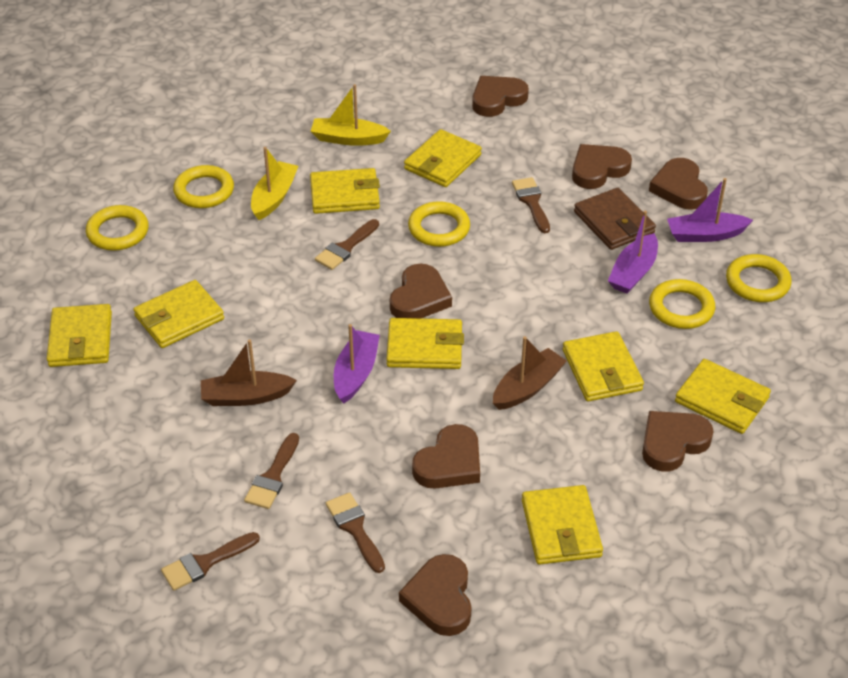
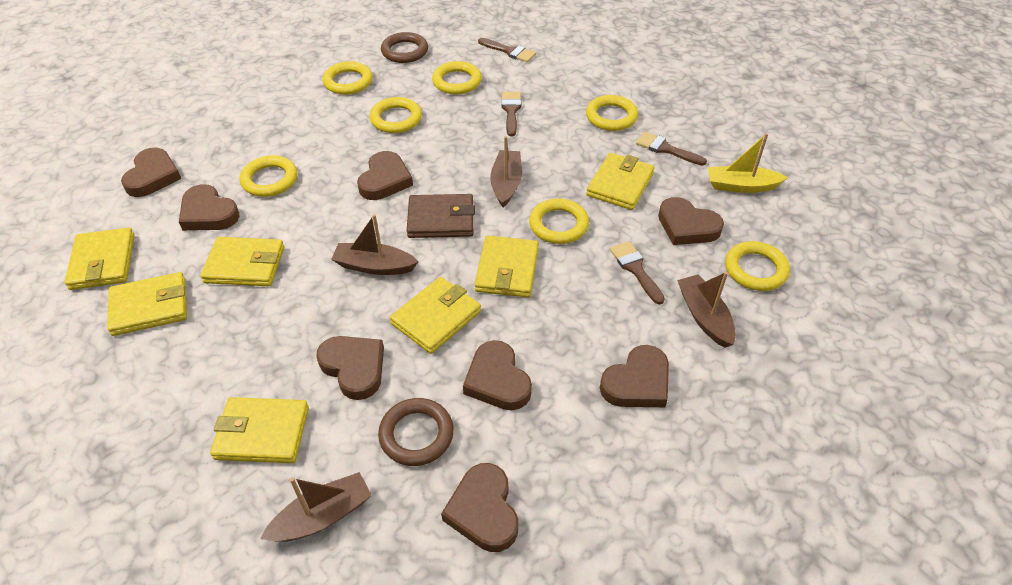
brown boat: [201,339,297,406] [493,336,567,410] = 2 -> [260,472,372,542] [331,214,419,275] [490,136,522,207] [677,272,736,348] = 4
brown brush: [161,532,260,591] [244,433,299,509] [315,219,379,270] [326,492,385,573] [512,177,550,233] = 5 -> [478,38,536,63] [501,92,521,136] [610,241,665,304] [636,132,707,166] = 4
brown heart: [390,264,452,318] [399,554,471,636] [412,424,480,489] [472,76,529,117] [572,144,632,189] [642,411,714,472] [649,158,708,210] = 7 -> [121,148,181,197] [179,184,240,231] [317,336,384,400] [357,151,413,200] [441,463,518,552] [463,340,532,410] [600,345,669,407] [658,197,724,245] = 8
brown ring: none = 0 -> [378,398,454,466] [381,32,428,63] = 2
purple boat: [334,324,380,404] [608,211,658,294] [667,178,753,242] = 3 -> none = 0
yellow boat: [251,147,298,220] [311,84,391,146] = 2 -> [708,133,788,193] = 1
yellow ring: [86,205,149,251] [173,165,234,208] [408,201,470,247] [649,279,715,329] [726,254,792,302] = 5 -> [240,155,297,197] [322,61,373,95] [369,97,422,133] [432,61,482,94] [529,199,589,244] [586,95,638,131] [725,241,790,291] = 7
yellow wallet: [47,304,112,367] [133,280,224,348] [310,168,380,214] [386,318,464,369] [404,129,482,187] [522,485,603,565] [563,331,644,402] [675,359,771,434] = 8 -> [65,228,135,290] [107,272,187,336] [200,237,284,286] [210,397,309,463] [390,277,481,354] [474,236,539,298] [586,153,655,210] = 7

